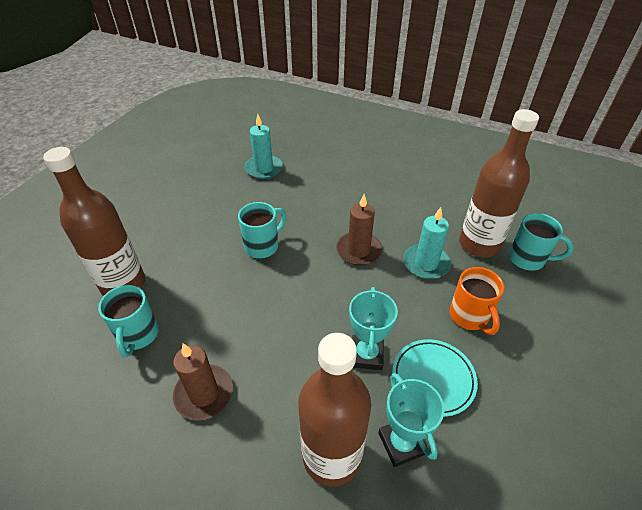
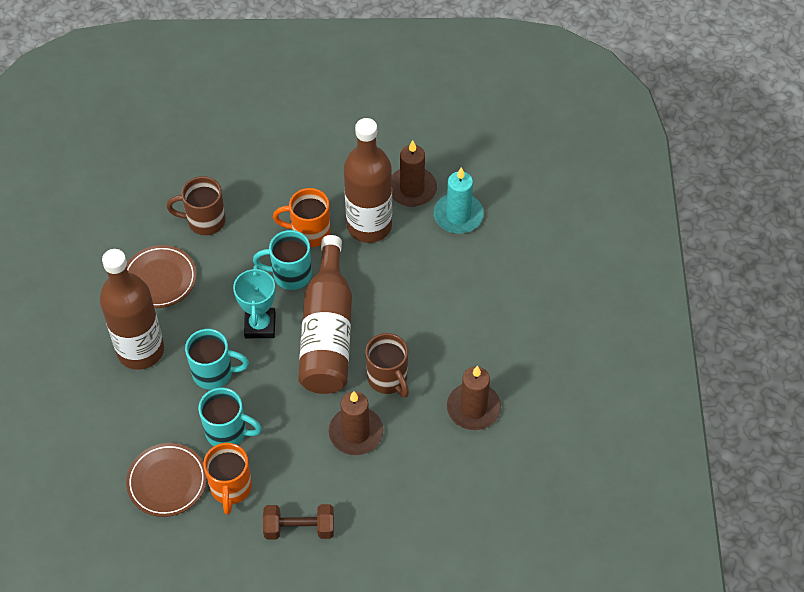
brown candle: [173,343,233,420] [336,194,382,265] = 2 -> [328,391,383,455] [392,140,437,207] [447,366,501,430] = 3
brown dumbbell: none = 0 -> [263,504,334,539] = 1
brown mug: none = 0 -> [167,176,226,235] [365,333,409,398] = 2
brown plate: none = 0 -> [126,443,207,517] [127,245,197,308] = 2
orange mug: [450,267,504,335] = 1 -> [203,443,252,515] [273,188,330,247] = 2
turquoise candle: [244,114,283,179] [403,207,451,279] = 2 -> [434,167,484,234] = 1
turquoise plate: [392,339,478,417] = 1 -> none = 0
turquoise trophy: [349,287,398,370] [378,373,444,467] = 2 -> [233,264,276,338] = 1

